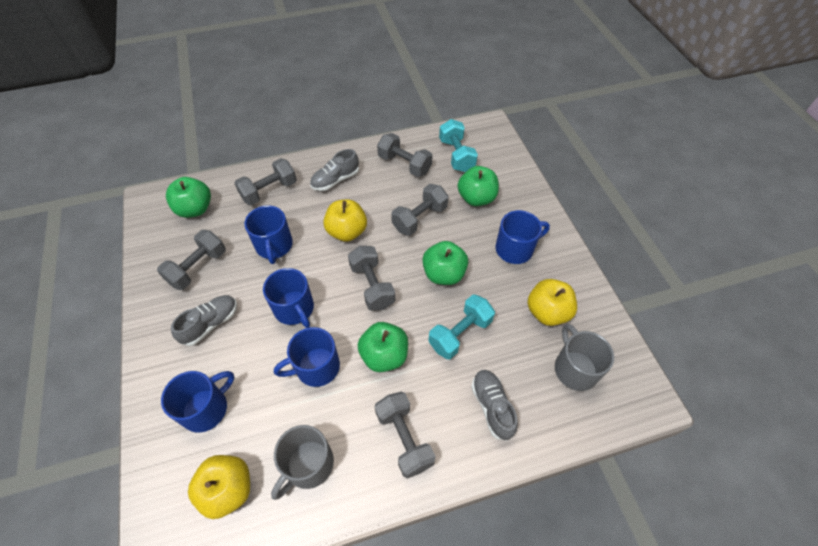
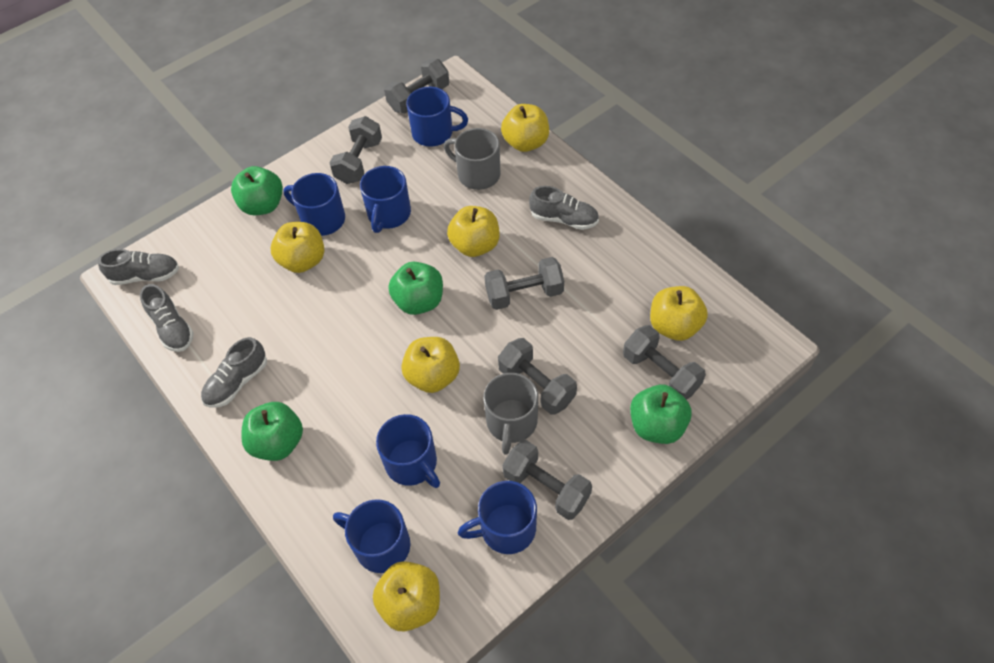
blue mug: [161,371,234,433] [244,205,293,264] [263,268,314,328] [274,327,340,387] [496,210,550,264] = 5 -> [283,173,345,236] [333,499,410,573] [360,166,411,233] [376,414,440,488] [406,87,468,146] [458,481,537,554] = 6
grey shoe: [171,295,237,346] [310,149,359,191] [471,370,518,441] = 3 -> [98,249,179,285] [140,284,194,352] [201,337,267,408] [529,186,599,230] = 4
turquoise dumbbell: [428,295,495,359] [439,119,478,172] = 2 -> none = 0
yellow apple: [188,455,250,519] [323,199,367,242] [527,279,577,326] = 3 -> [271,222,324,273] [373,561,440,632] [401,337,460,393] [447,206,500,257] [501,104,549,152] [650,286,708,341] = 6

